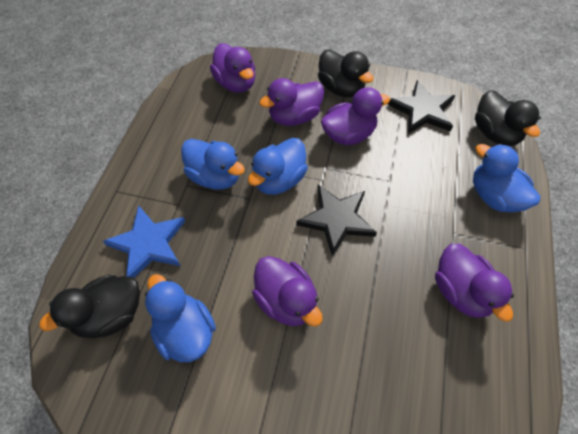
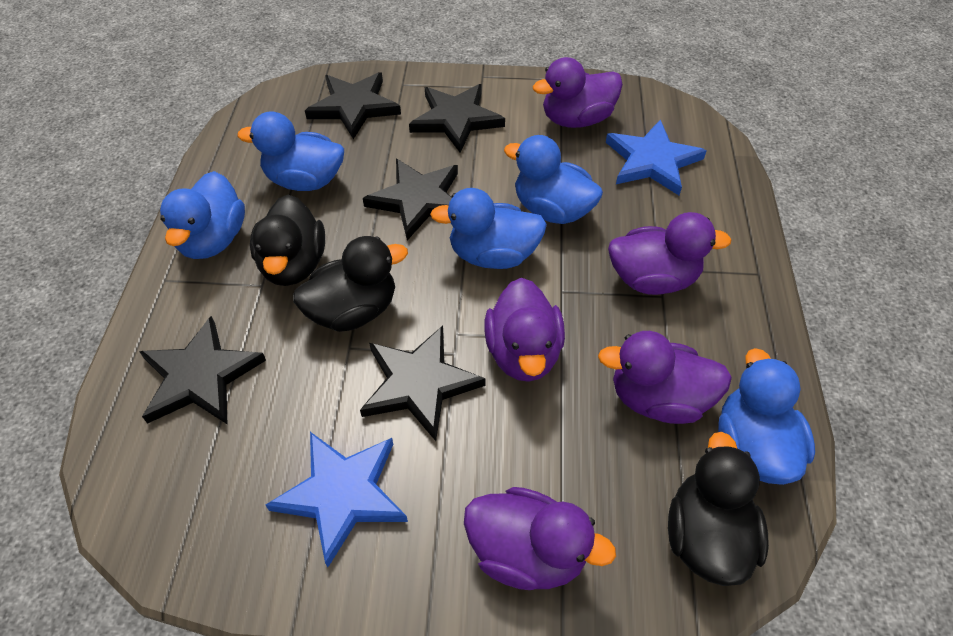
black star: [296,185,377,257] [387,80,455,134] = 2 -> [139,316,266,424] [305,72,401,139] [360,326,486,441] [363,159,458,241] [409,84,505,152] = 5
blue duck: [145,274,216,362] [181,139,245,190] [248,138,308,195] [473,144,540,212] = 4 -> [160,171,245,259] [238,111,344,191] [430,188,547,269] [504,135,603,224] [718,348,815,485] = 5
blue star: [103,205,185,278] = 1 -> [266,432,408,567] [606,120,707,195] = 2

